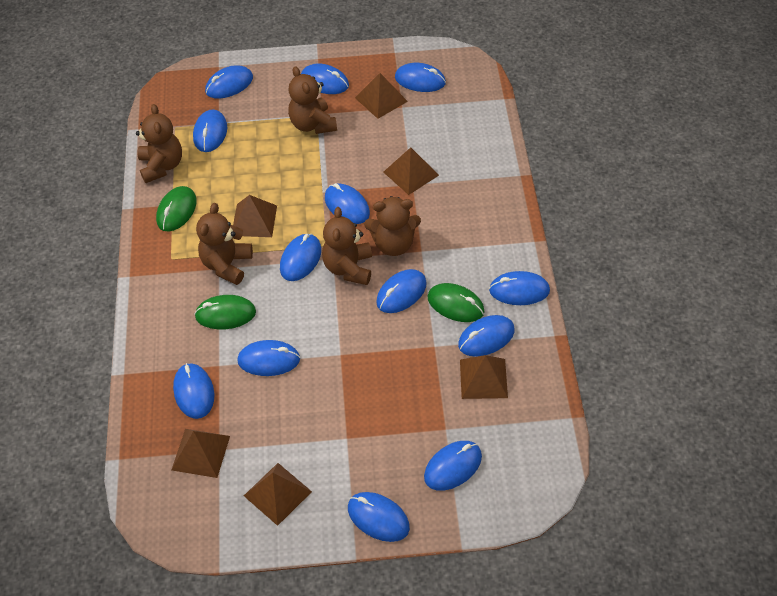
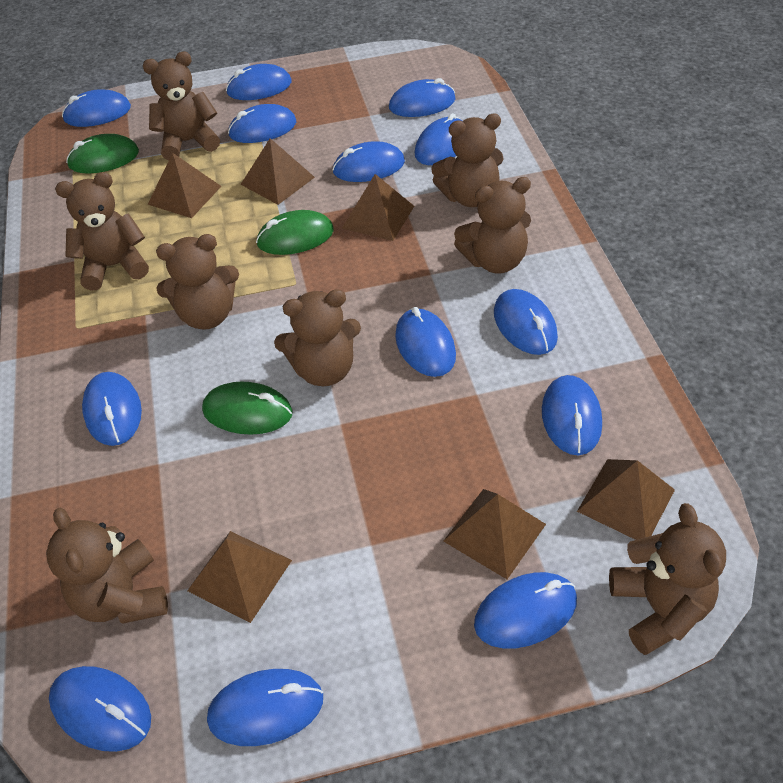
brown teddy bear: [136,104,182,183] [196,203,253,285] [288,66,337,134] [322,207,372,285] [364,196,421,256] = 5 -> [46,508,168,624] [55,172,149,291] [143,51,220,160] [156,234,239,330] [274,289,361,386] [431,113,504,207] [454,177,531,274] [609,503,726,655] = 8

